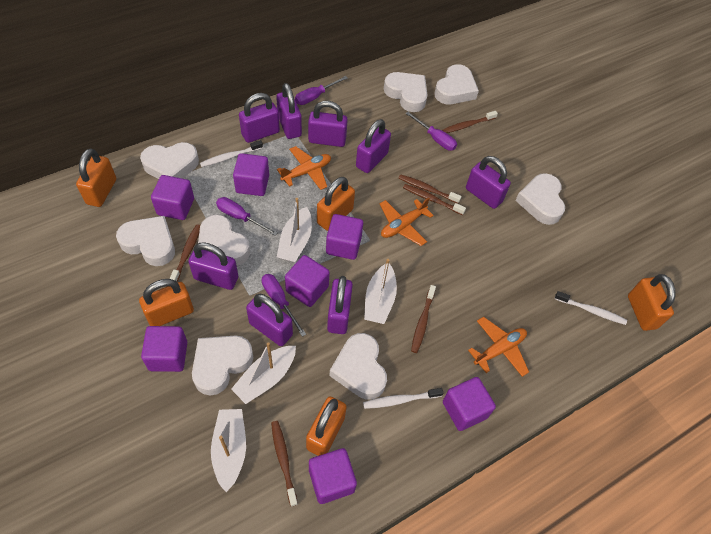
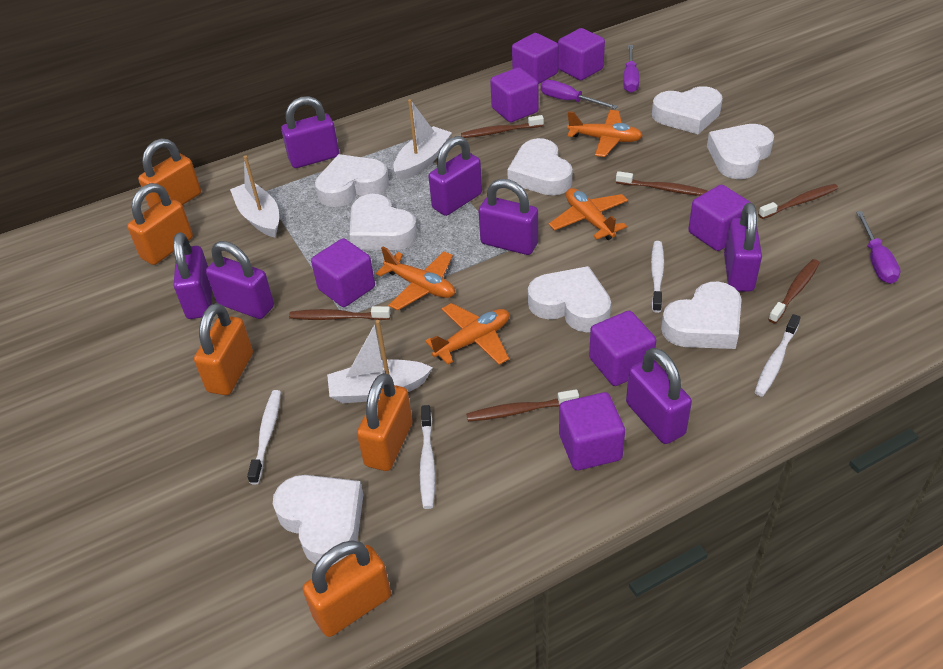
orange plane: [277,146,331,190] [380,198,434,246] [468,317,529,377] = 3 -> [376,246,455,310] [425,303,509,365] [549,188,628,240] [567,110,643,157] = 4
purple padlock: [188,242,238,290] [239,93,280,143] [246,294,293,346] [276,83,302,139] [308,101,348,147] [327,276,353,334] [356,119,391,173] [466,156,511,209] = 8 -> [173,232,212,319] [206,241,274,319] [281,96,339,168] [428,136,482,216] [479,179,538,255] [626,348,692,444] [724,203,762,292] = 7
purple screwdriver: [216,197,278,236] [262,274,306,337] [295,76,348,105] [406,112,457,151] = 4 -> [541,80,618,109] [623,45,639,93] [856,211,901,284] = 3
white boat: [211,409,246,492] [231,342,296,404] [277,198,312,263] [364,259,397,324] = 4 -> [230,156,279,238] [327,320,433,403] [393,99,452,180] = 3
white toothbrush: [200,140,263,167] [363,388,443,409] [555,291,627,325] = 3 -> [247,390,281,484] [420,405,435,509] [651,241,664,313] [755,314,801,397] = 4

